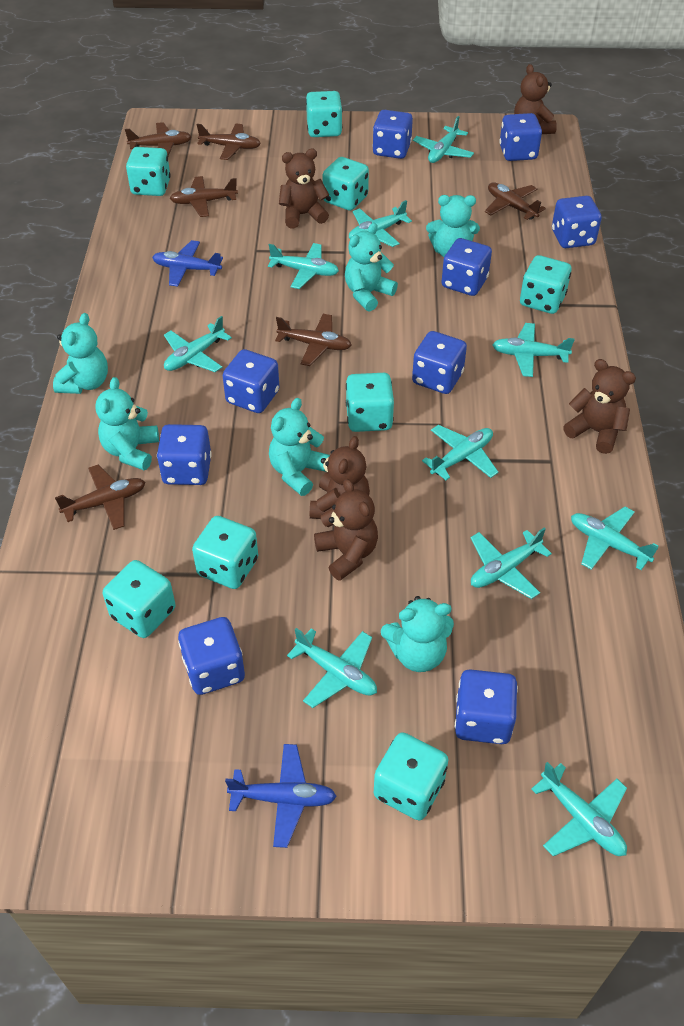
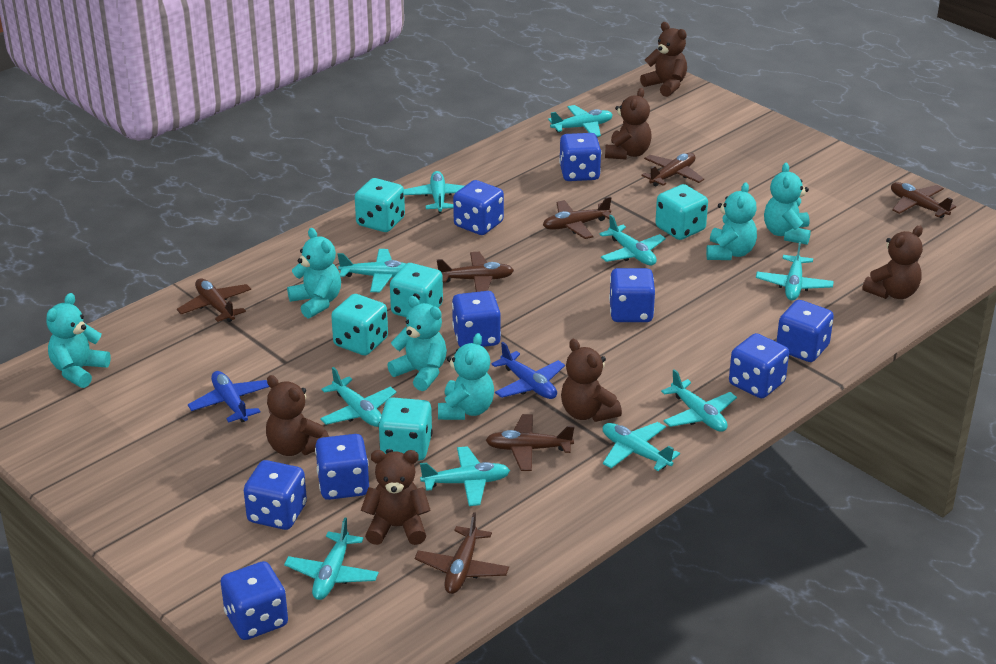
brown plane: [55,464,145,530] [125,122,192,156] [170,176,238,217] [197,123,261,160] [275,314,351,366] [485,182,546,220] = 6 -> [177,278,251,322] [415,512,509,594] [437,252,514,292] [486,414,574,471] [543,197,612,239] [641,153,704,187] [891,182,956,218] = 7
brown teddy bear: [279,149,329,228] [310,436,370,519] [314,479,378,581] [514,64,557,134] [563,359,636,454] = 5 -> [266,375,329,456] [361,450,431,545] [561,339,622,422] [605,88,652,160] [640,22,687,97] [862,226,923,299] = 6
turquoise dice: [103,560,176,638] [126,147,171,196] [192,516,258,589] [306,91,342,137] [323,157,369,210] [346,373,394,432] [374,732,448,820] [520,255,571,314] = 8 -> [331,294,388,355] [355,178,405,232] [378,397,432,461] [390,263,443,317] [655,184,708,240] = 5

